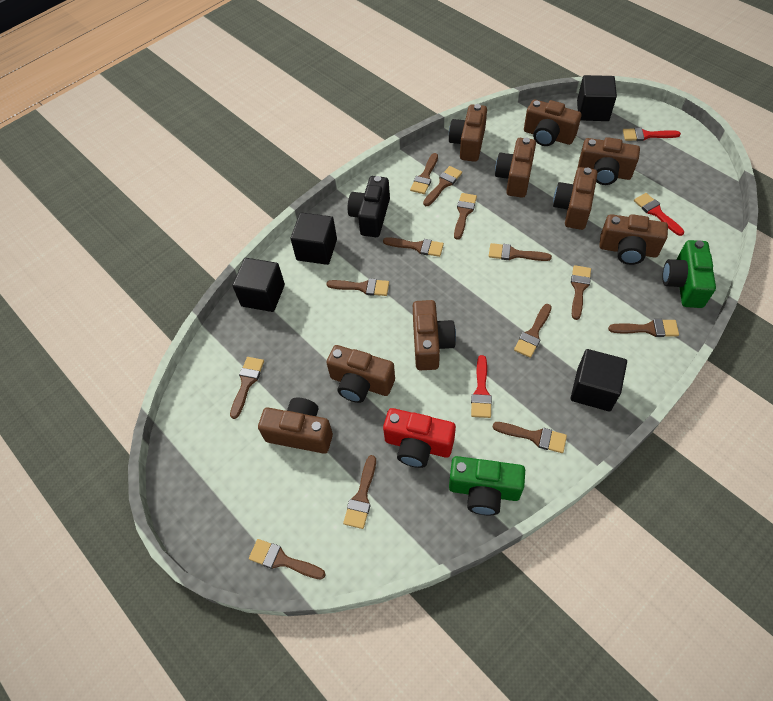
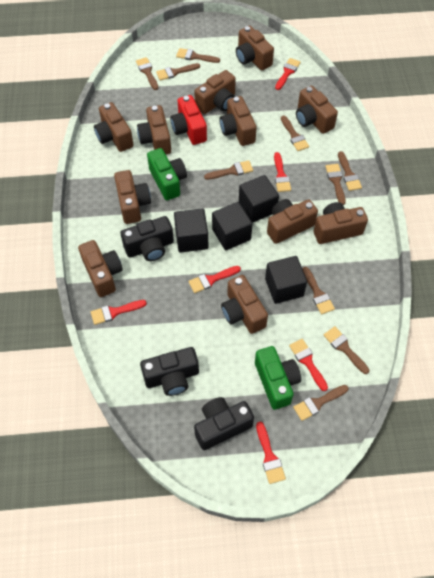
black camera: [348,176,390,237] = 1 -> [120,216,174,261] [140,347,199,396] [194,397,254,450] = 3
brown brush: [230,357,264,419] [249,539,326,580] [327,278,389,296] [343,455,376,529] [383,237,444,257] [410,153,438,194] [423,166,462,206] [454,193,477,240] [489,243,552,261] [493,422,567,453] [514,304,552,358] [571,265,591,320] [608,319,679,337] = 13 -> [136,57,158,90] [156,63,200,81] [176,48,220,63] [204,160,253,180] [281,115,309,151] [293,385,349,421] [303,267,335,314] [323,326,369,374] [325,164,346,205] [338,151,362,191] = 10
brown camera: [258,397,333,454] [326,345,395,403] [413,300,456,370] [449,104,487,162] [495,138,536,198] [524,99,581,146] [553,167,598,230] [578,137,640,185] [599,214,668,265] = 9 -> [78,240,123,297] [94,102,133,152] [114,170,151,224] [137,105,171,154] [194,70,236,114] [220,96,257,146] [221,275,268,334] [236,26,274,70] [267,199,318,244] [296,86,338,134] [314,202,368,244] = 11
red brush: [471,355,492,418] [623,128,681,141] [634,193,684,236] = 3 -> [91,300,147,325] [188,266,241,293] [256,422,286,484] [274,152,291,192] [275,58,301,90] [289,339,328,391] = 6

